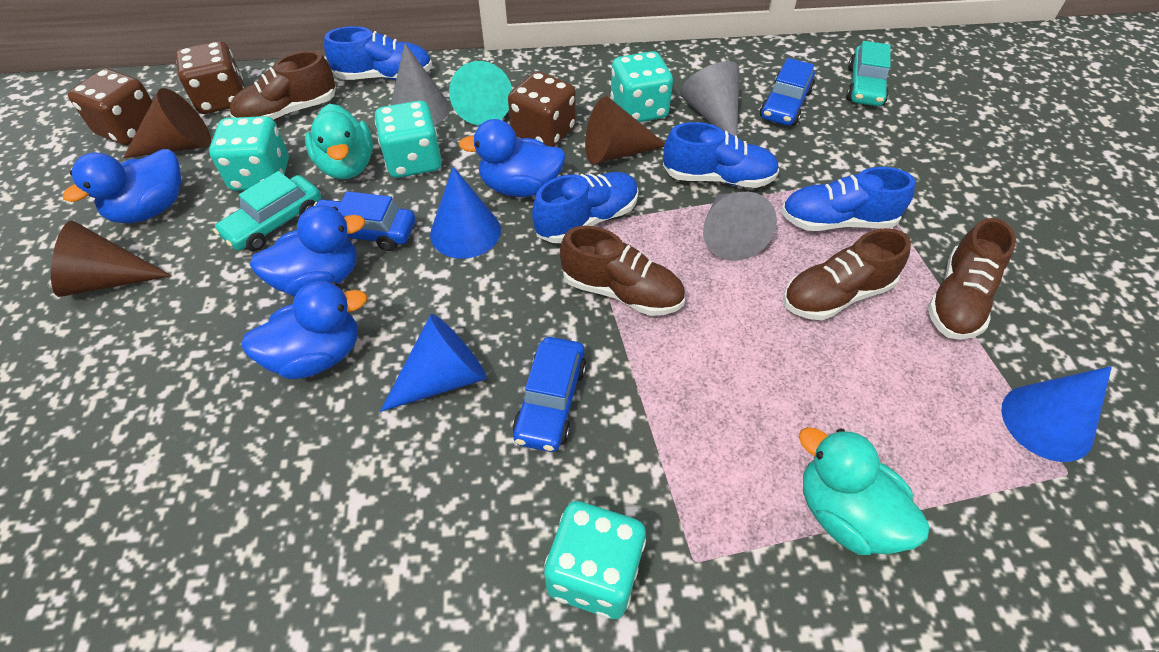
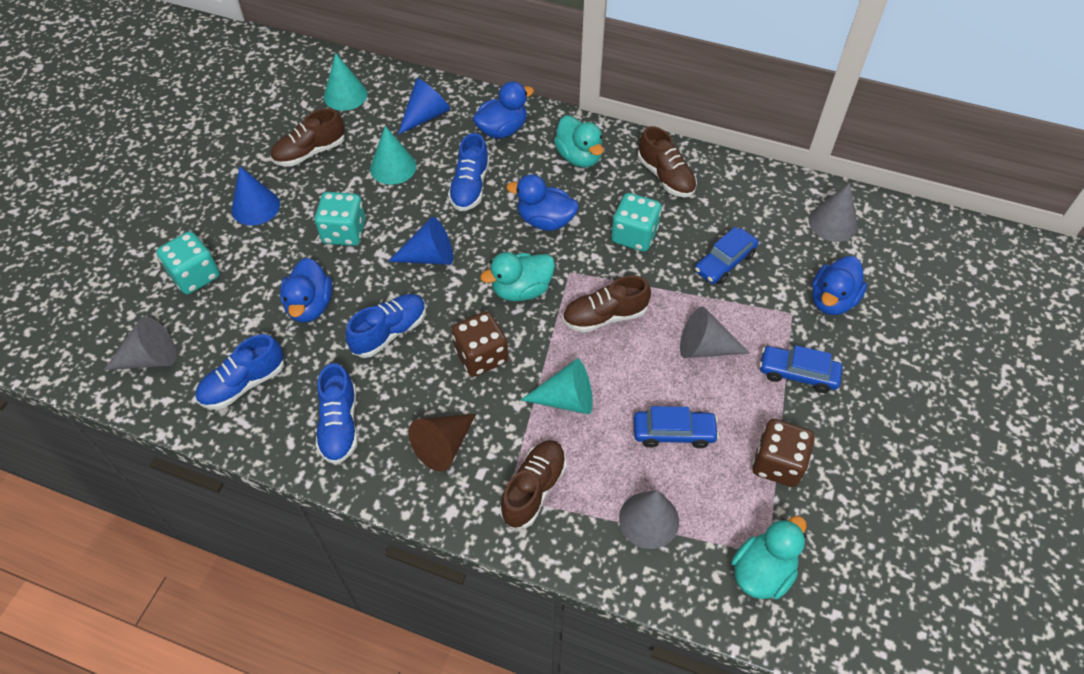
brown cone: [51,220,172,297] [123,88,211,158] [585,97,665,164] = 3 -> [409,414,476,471] = 1
brown dice: [68,69,152,145] [175,41,244,114] [508,71,576,147] = 3 -> [452,311,508,377] [752,419,815,487] = 2
grey cone: [391,43,450,125] [680,61,739,136] [703,192,777,261] = 3 -> [104,317,176,370] [619,490,679,549] [680,307,750,358] [809,182,858,242] = 4
turquoise car: [213,171,321,251] [846,41,891,106] = 2 -> none = 0
turquoise cone: [449,61,512,125] = 1 -> [324,53,367,111] [370,126,416,185] [521,359,593,414] = 3
turquoise dice: [209,116,289,191] [375,101,442,178] [544,501,646,619] [611,51,673,122] = 4 -> [156,231,220,294] [315,192,366,246] [611,193,661,252] = 3
turquoise duck: [305,104,373,179] [799,427,929,555] = 2 -> [480,252,555,301] [554,115,604,168] [731,516,807,599] = 3

